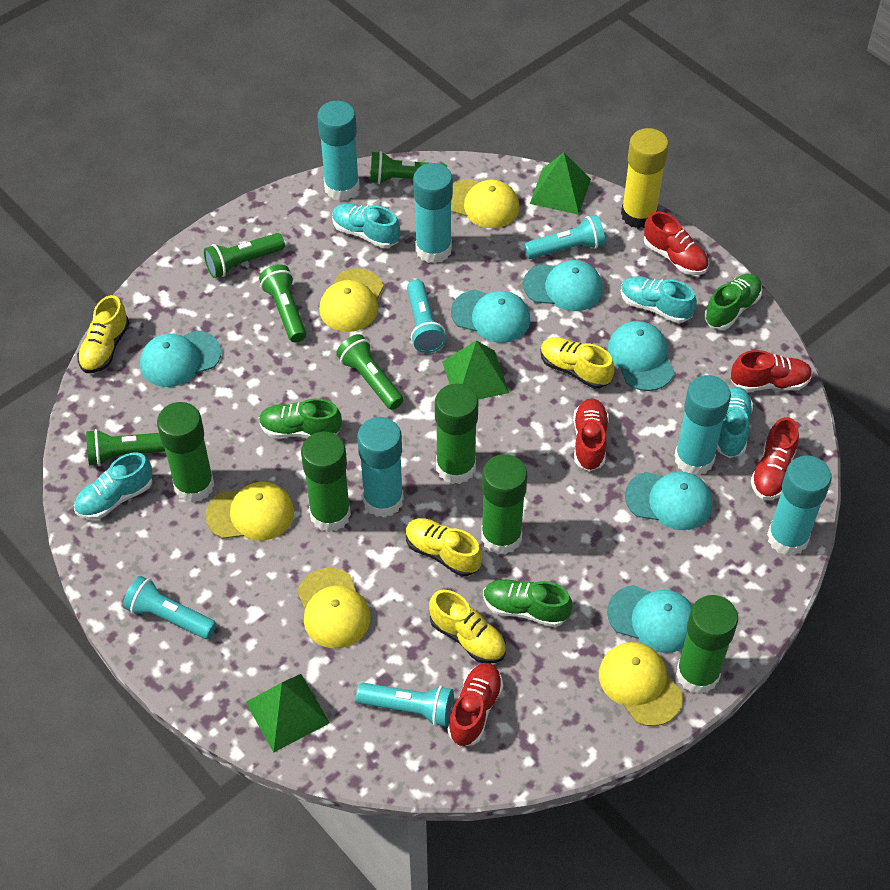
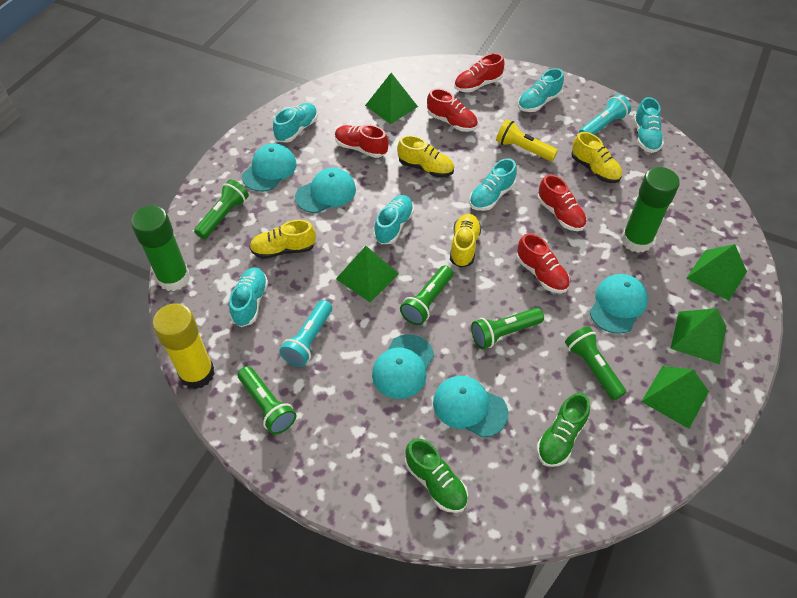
green glue stick: [157,402,214,503] [301,432,351,532] [435,383,479,484] [481,454,528,555] [676,595,738,694] = 5 -> [131,205,190,291] [621,167,680,253] = 2
green pyramid: [246,674,330,752] [442,340,509,400] [530,153,591,215] = 3 -> [336,246,399,302] [365,73,418,124] [641,366,709,429] [670,308,726,364] [686,244,747,301] = 5
green shoe: [259,398,342,438] [483,579,572,627] [704,274,762,330] = 3 -> [405,438,468,513] [537,393,590,467] = 2
turquoise cap: [140,330,221,387] [451,290,530,343] [523,260,603,311] [607,585,692,653] [608,321,675,391] [625,472,712,530] = 6 -> [242,143,297,192] [295,168,356,213] [372,334,434,399] [433,376,508,438] [590,274,648,334] = 5
turquoise flashlight: [123,576,216,639] [356,683,454,727] [407,280,446,353] [524,215,605,259] = 4 -> [279,300,332,367] [579,94,631,135] = 2
turquoise glue stick: [317,101,360,201] [357,417,403,518] [413,163,453,264] [674,375,731,476] [767,456,832,556] = 5 -> none = 0
turquoise shoe: [74,452,153,520] [332,203,400,248] [621,276,697,323] [717,387,753,458] = 4 -> [229,267,268,327] [273,103,318,143] [374,195,414,244] [469,158,517,211] [518,68,564,112] [633,97,664,153] = 6
yellow cap: [205,482,294,541] [297,568,371,648] [319,268,384,332] [451,179,519,228] [599,642,683,726] = 5 -> none = 0
yellow flashlight: none = 0 -> [496,119,558,161] = 1

